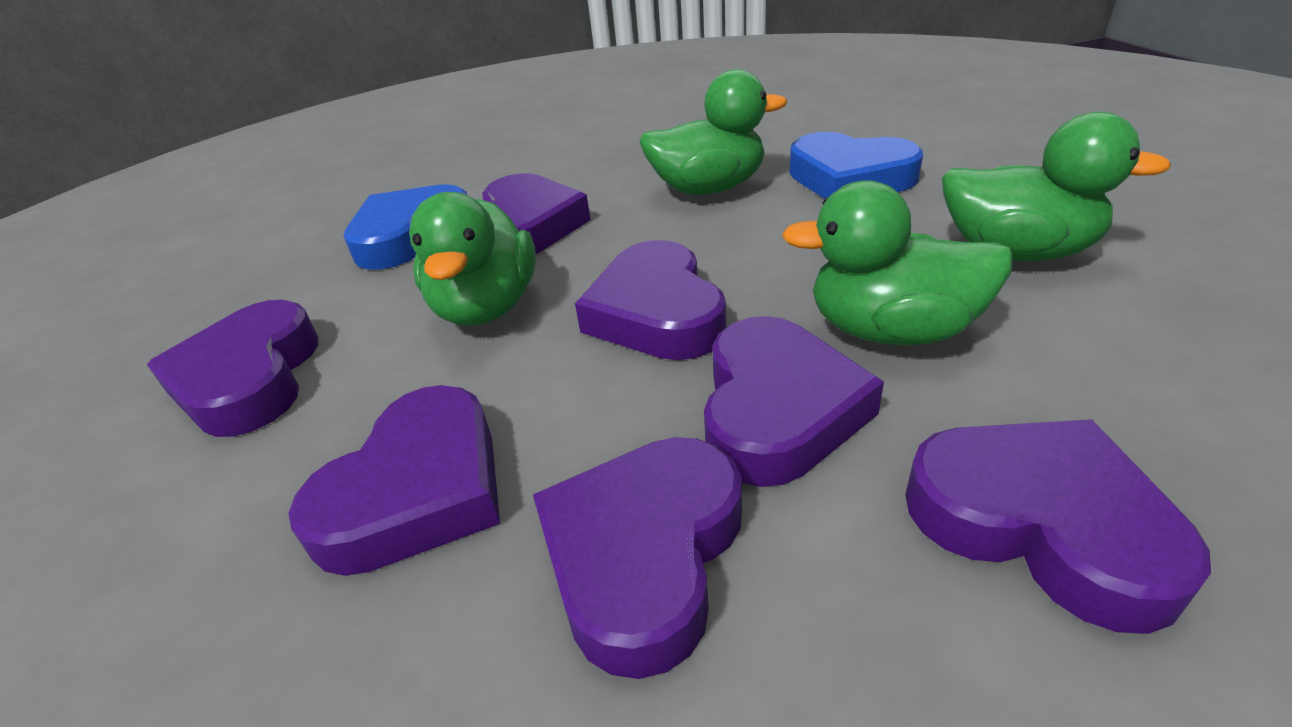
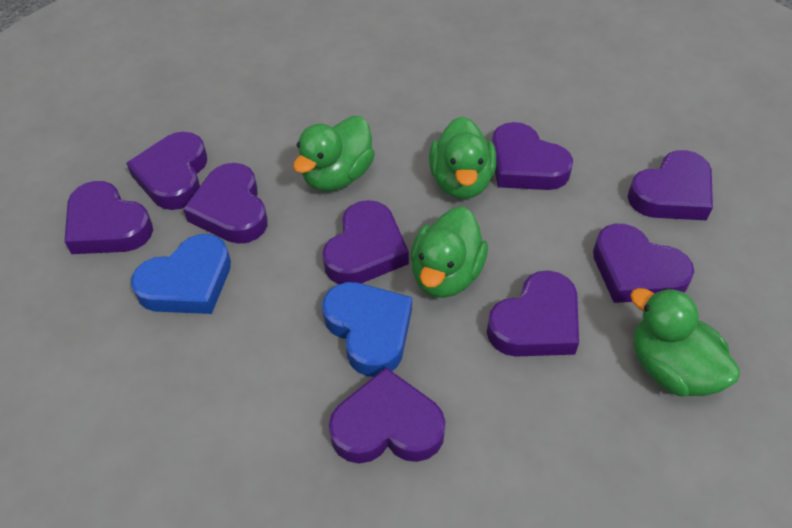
purple heart: [147,300,318,437] [288,385,500,576] [482,173,591,254] [533,437,742,679] [575,240,726,360] [704,316,884,487] [905,419,1211,634] = 7 -> [64,181,153,254] [126,132,207,210] [183,163,268,244] [322,200,409,284] [329,367,446,464] [487,271,579,357] [492,122,573,190] [593,224,694,303] [628,150,713,220] = 9

